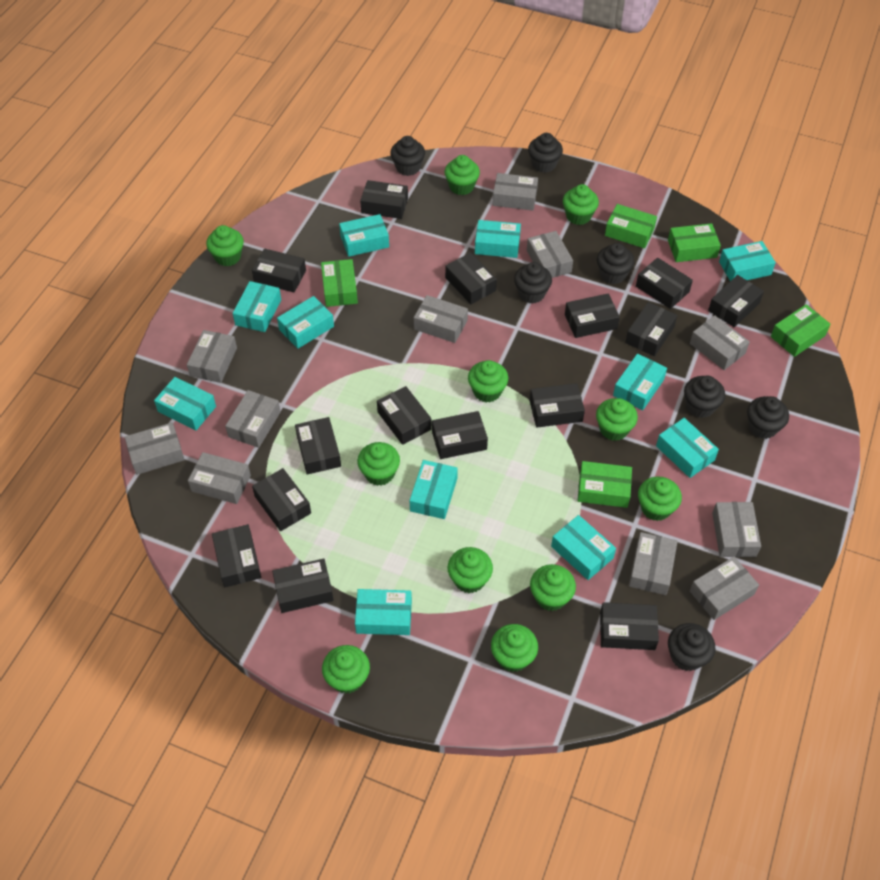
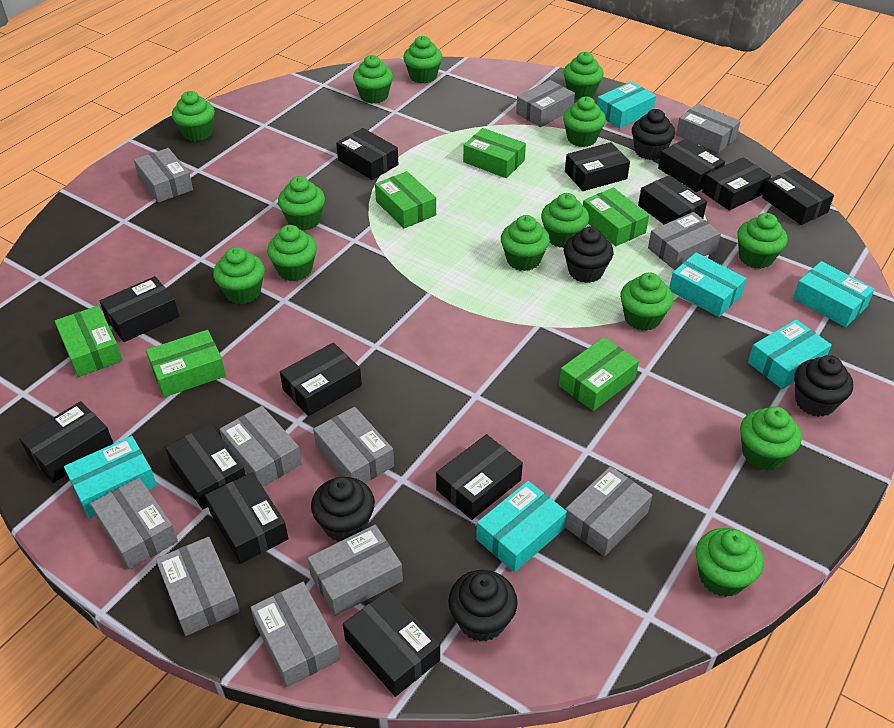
black box: [212,524,261,587] [252,248,306,292] [252,468,311,531] [272,559,334,613] [295,417,341,475] [360,180,408,219] [377,386,432,445] [432,411,488,459] [445,253,497,304] [530,383,585,428] [565,294,620,338] [600,602,659,650] [625,302,677,356] [636,258,693,309] [708,275,764,327] = 15 -> [19,401,114,483] [100,276,179,342] [165,424,246,509] [205,472,288,564] [280,342,362,416] [336,128,398,180] [343,590,440,697] [436,434,523,520] [565,142,630,191] [638,175,707,224] [658,138,725,192] [702,157,771,211] [762,168,834,225] = 13
black cupcake: [390,136,425,176] [514,262,552,304] [528,133,563,173] [597,243,634,284] [668,623,716,671] [684,376,725,418] [747,396,789,439] = 7 -> [311,477,375,542] [448,570,518,642] [564,227,613,283] [632,109,675,160] [794,355,853,417] = 5
green box: [321,259,358,307] [578,461,632,508] [605,204,657,248] [668,223,721,262] [771,304,831,357] = 5 -> [55,306,123,377] [146,330,226,397] [375,171,436,228] [463,128,526,178] [559,337,639,411] [583,188,649,246] = 6
green cupcake: [206,225,244,266] [322,645,370,694] [357,442,400,486] [445,155,480,195] [447,547,493,593] [468,360,508,402] [491,624,538,672] [530,564,576,611] [563,184,599,225] [596,398,638,441] [638,476,682,521] = 11 -> [172,91,215,141] [213,247,265,304] [267,225,317,281] [278,176,325,230] [353,55,393,104] [403,36,442,84] [501,215,550,271] [541,193,589,248] [563,52,604,99] [563,96,606,147] [620,272,673,331] [696,528,764,597] [737,213,787,269] [740,406,802,470] = 14
turquoise box: [154,377,216,430] [233,281,281,332] [277,296,334,349] [339,214,389,257] [355,589,412,635] [410,460,458,519] [475,220,521,258] [551,515,616,580] [613,354,667,411] [656,418,719,478] [719,241,776,281] = 11 -> [64,436,157,518] [476,481,567,572] [597,82,656,129] [669,253,747,317] [748,319,832,389] [793,261,875,327] = 6

